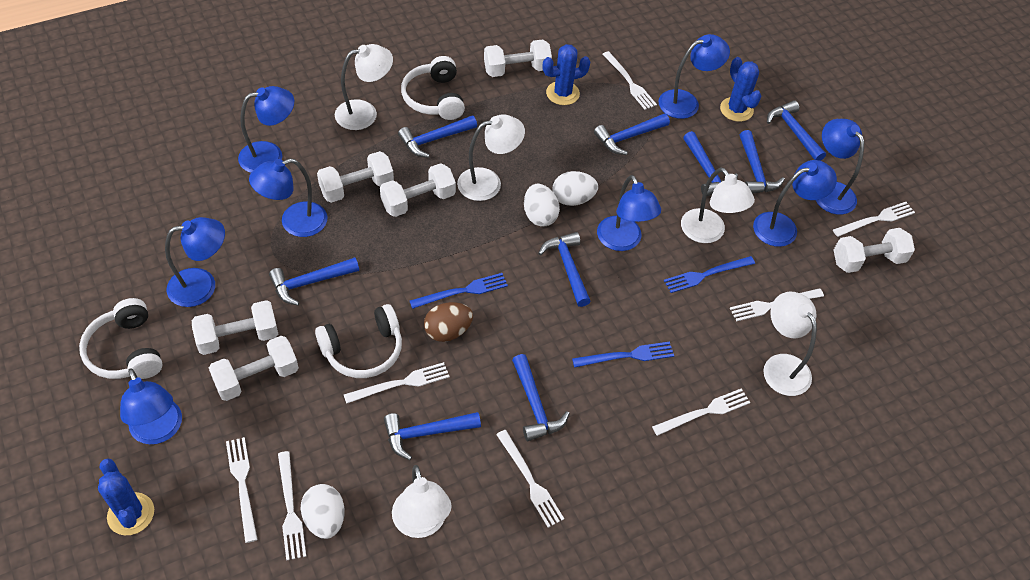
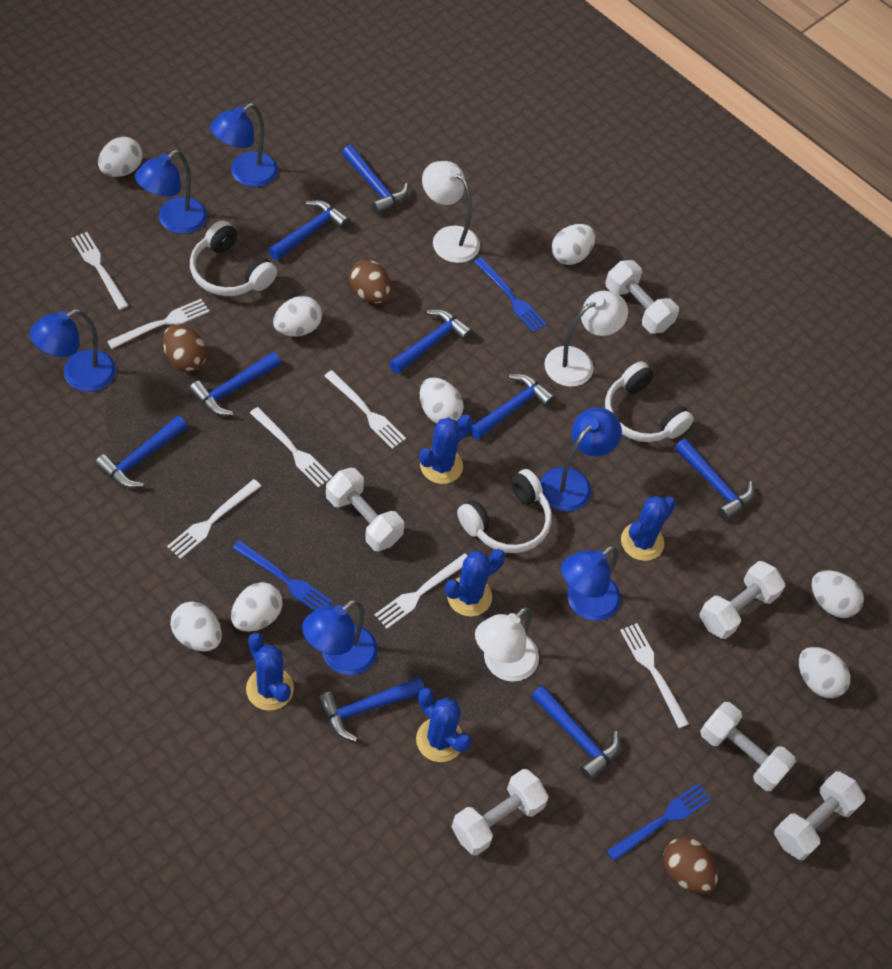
blue cactus: [98,458,154,535] [543,44,590,105] [720,57,761,122] = 3 -> [246,633,294,711] [416,688,472,762] [420,414,473,484] [445,549,505,617] [621,495,676,561] = 5
blue lamp: [120,368,182,444] [165,217,225,307] [238,86,294,173] [249,158,328,237] [597,175,661,251] [658,34,730,119] [753,160,837,247] [815,119,864,214] = 8 -> [30,309,116,392] [135,150,207,234] [210,103,278,187] [302,600,378,675] [540,407,622,512] [561,545,621,621] = 6
brown egg: [424,302,473,342] = 1 -> [163,324,207,372] [349,260,391,304] [663,837,718,894] = 3
white egg: [301,484,345,539] [524,184,560,227] [552,171,598,206] = 3 -> [98,137,142,177] [170,601,222,652] [231,582,283,632] [273,296,322,337] [420,377,464,423] [552,224,596,265] [799,647,850,698] [811,570,864,618] = 8
white fork: [226,437,258,543] [278,451,306,561] [344,362,450,404] [496,430,564,528] [602,51,657,110] [652,388,751,436] [730,288,824,322] [833,202,915,237] = 8 -> [71,232,129,310] [107,299,209,349] [167,479,261,559] [250,407,332,488] [324,370,406,449] [375,553,468,629] [620,623,689,728] = 7
white lamp: [335,44,393,130] [392,465,452,538] [457,114,525,201] [681,168,755,243] [763,292,817,396] = 5 -> [422,161,480,263] [475,607,539,682] [544,291,628,387] = 3

